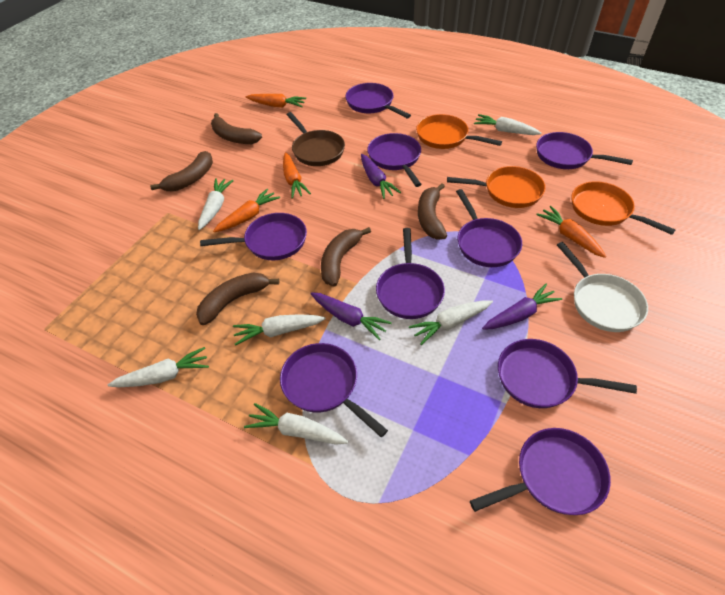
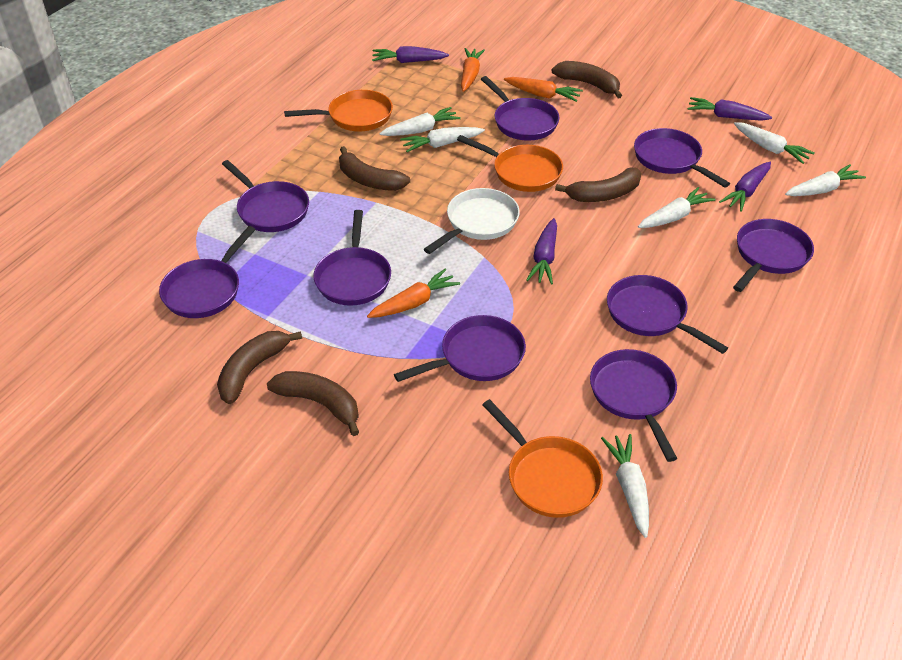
brown pan: [287,112,345,166] = 1 -> none = 0
orange carrot: [213,189,280,232] [246,94,306,108] [283,152,311,198] [536,206,606,258] = 4 -> [367,269,460,318] [461,48,485,92] [504,77,583,102] = 3
purple carrot: [310,292,392,340] [361,154,401,199] [482,284,562,330] = 3 -> [372,46,449,63] [526,218,557,285] [687,97,772,121] [719,162,771,212] = 4

